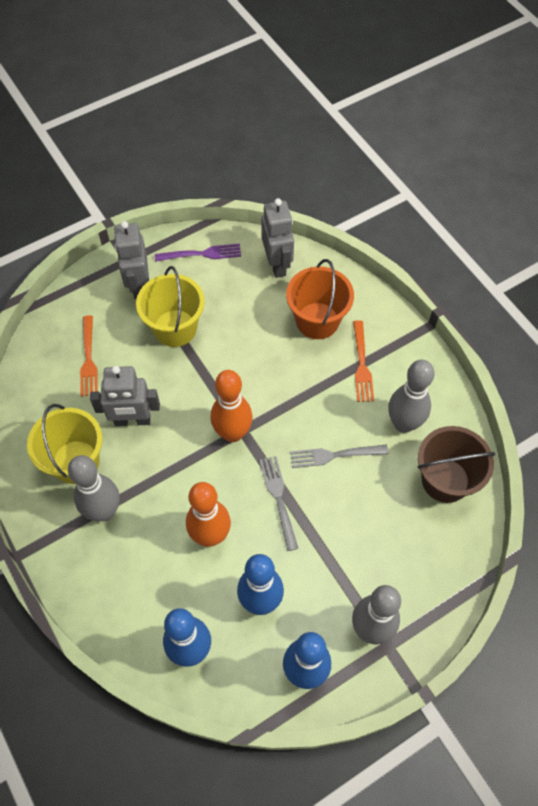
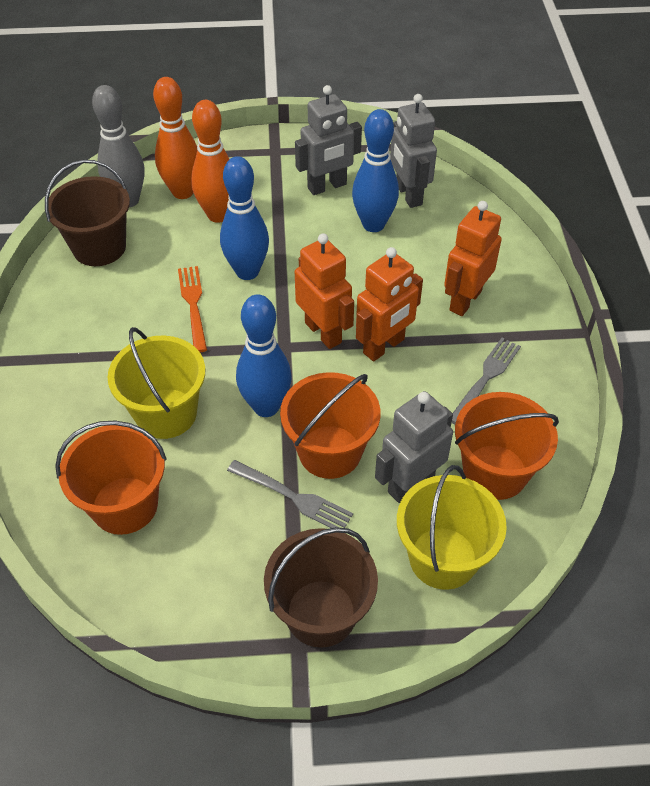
brown bucket: [417,426,496,503] = 1 -> [45,159,130,266] [264,527,378,648] = 2
grey bowling pin: [68,455,119,521] [352,585,401,645] [388,360,434,433] = 3 -> [92,85,144,207] = 1
orange bucket: [286,259,354,339] = 1 -> [55,421,167,535] [280,372,380,479] [455,392,559,500] = 3
orange fork: [80,315,98,397] [353,320,374,402] = 2 -> [178,266,207,352] = 1
orange robot: none = 0 -> [295,233,354,349] [356,247,423,361] [444,201,502,316] = 3
purple fork: [155,244,241,262] = 1 -> none = 0

